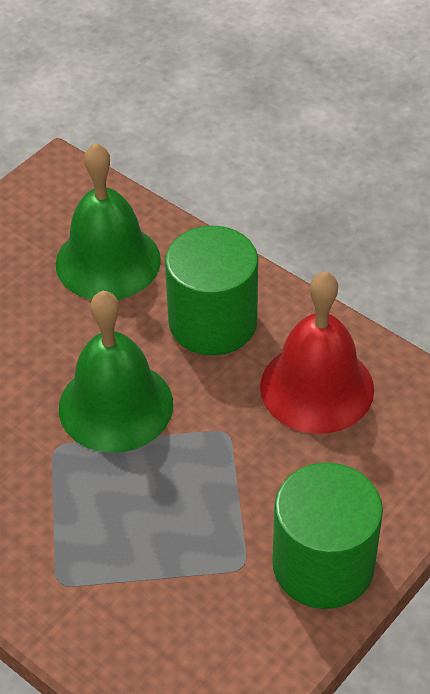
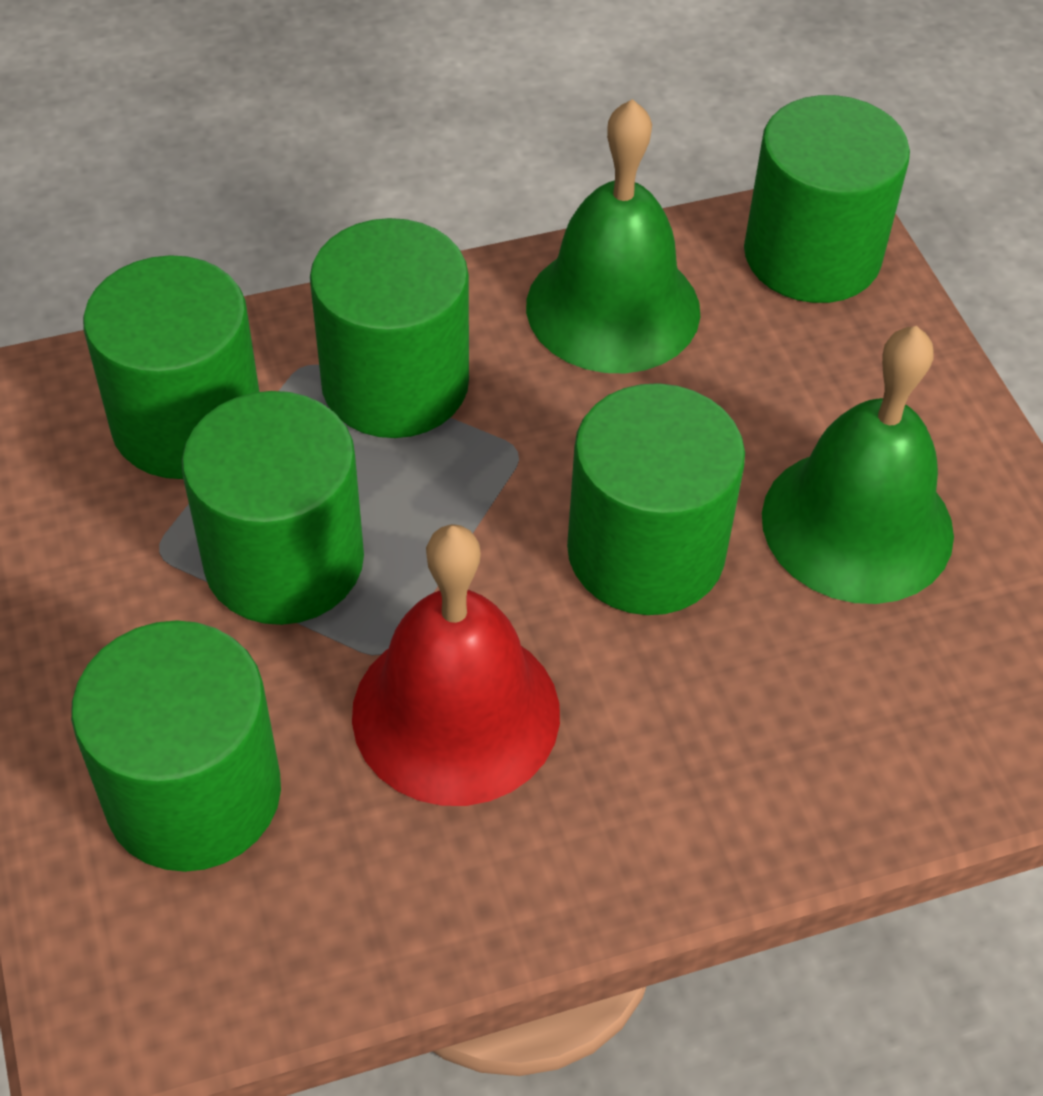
green cylinder: [165,226,258,355] [272,463,383,609] = 2 -> [71,620,281,872] [83,255,259,479] [182,391,364,625] [310,218,469,438] [567,383,745,615] [744,95,910,303] = 6

